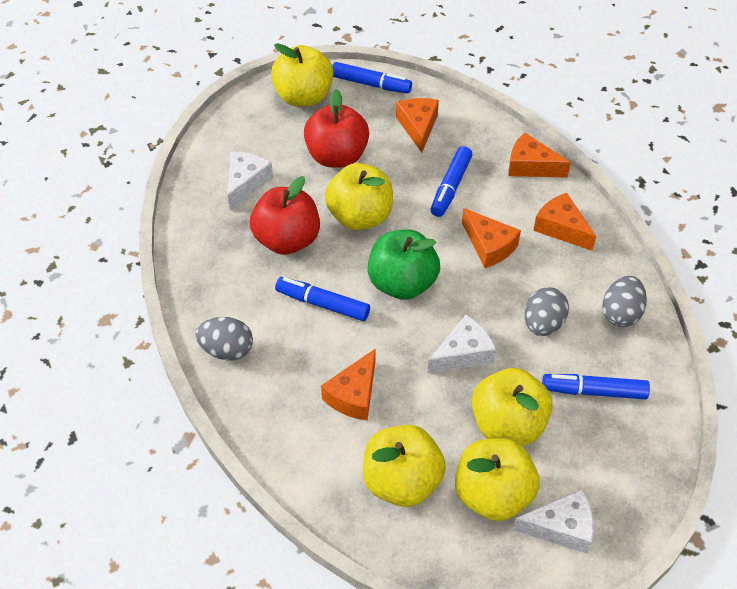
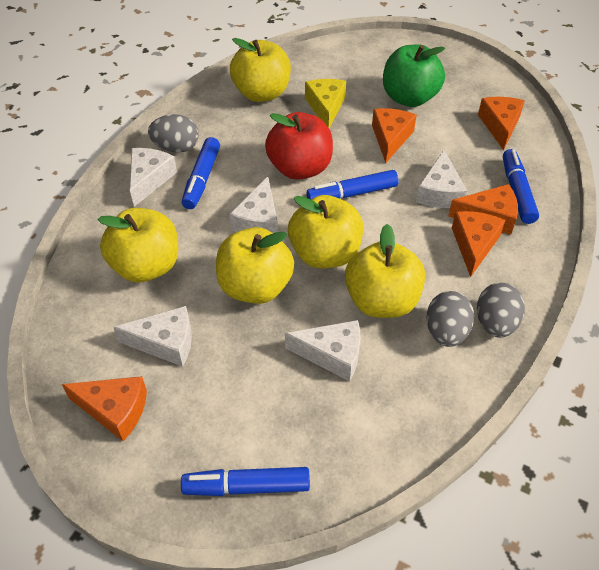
red apple: [250,176,320,255] [304,89,369,167] = 2 -> [265,112,333,180] = 1
white cheese: [228,152,273,210] [427,315,496,374] [513,489,594,554] = 3 -> [113,306,192,367] [130,148,177,207] [230,176,278,233] [285,320,361,381] [416,150,467,208] = 5
yellow cheese: none = 0 -> [305,79,346,129] = 1

